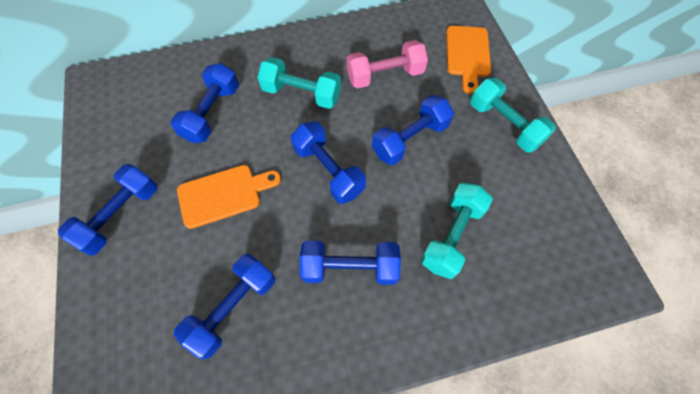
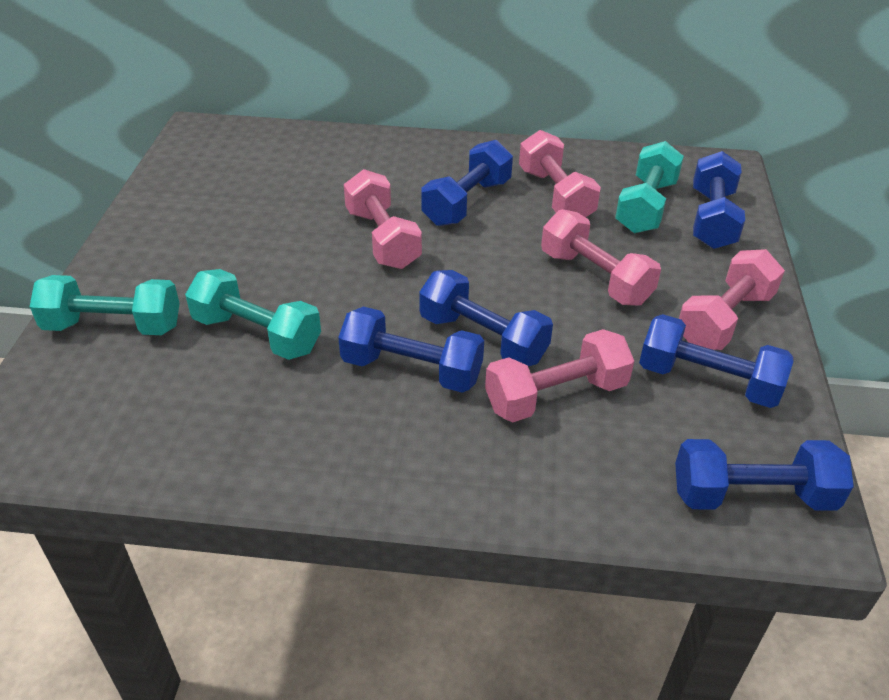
orange cutting board: [177,165,281,229] [446,26,491,94] = 2 -> none = 0
pink dumbbell: [347,40,428,89] = 1 -> [344,169,422,269] [485,329,634,422] [519,130,601,217] [541,209,661,306] [679,249,785,350] = 5

